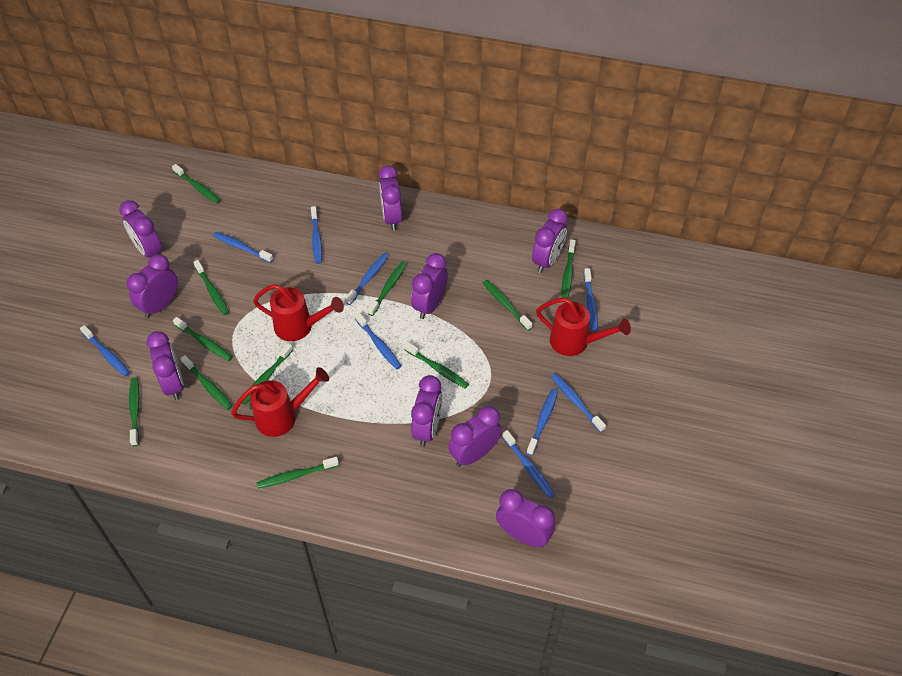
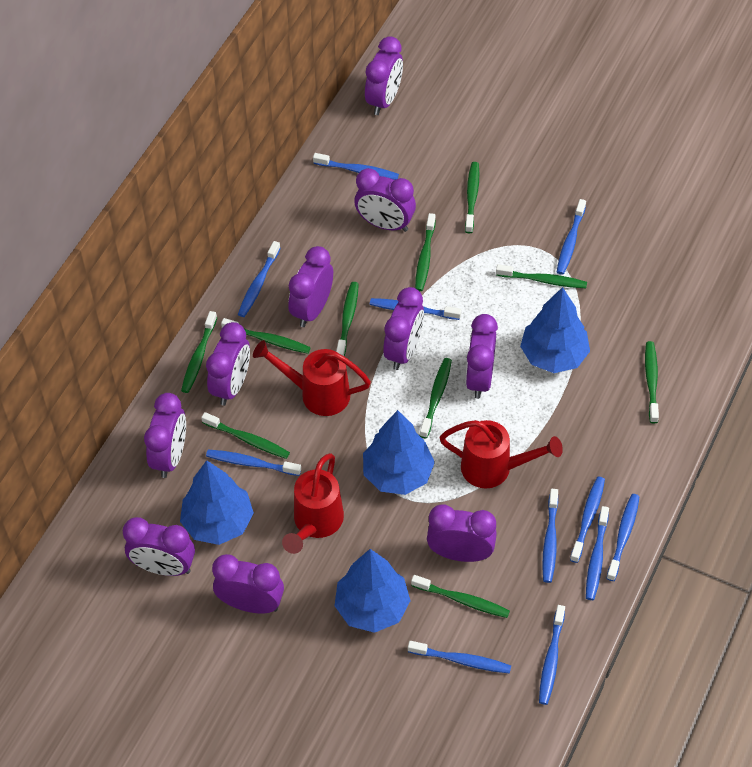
blue toothbrush: [80,325,130,377] [213,232,273,263] [311,206,322,264] [345,253,389,305] [355,312,401,370] [502,430,555,498] [527,389,558,456] [551,373,606,433] [584,268,598,332] = 9 -> [206,450,301,476] [238,241,281,317] [313,153,399,180] [370,298,461,320] [408,641,511,674] [539,605,565,705] [542,489,558,583] [557,199,586,275] [570,477,605,563] [586,506,609,600] [606,494,640,581] = 11
blue tree: none = 0 -> [180,460,254,545] [334,549,410,633] [363,410,435,495] [520,287,590,373] = 4
green toothbrush: [129,377,140,446] [172,164,221,203] [173,317,233,361] [181,355,233,410] [193,260,229,315] [242,343,293,405] [256,457,339,488] [367,262,406,316] [404,342,469,389] [483,280,533,331] [562,239,576,298] = 11 -> [181,311,217,393] [201,412,290,459] [221,318,311,354] [336,282,359,356] [411,575,510,618] [415,213,436,291] [420,358,452,438] [465,162,479,233] [496,264,587,288] [645,341,659,423] = 10
purple clock: [119,200,162,258] [127,254,178,318] [146,331,184,400] [378,165,402,231] [411,253,448,319] [411,375,442,447] [448,406,502,467] [496,489,555,547] [532,209,568,273] = 9 -> [123,517,195,576] [144,393,186,478] [206,322,250,406] [212,554,284,614] [288,246,333,327] [354,168,416,232] [365,36,403,115] [383,287,424,370] [427,504,497,562] [466,314,498,399] = 10

